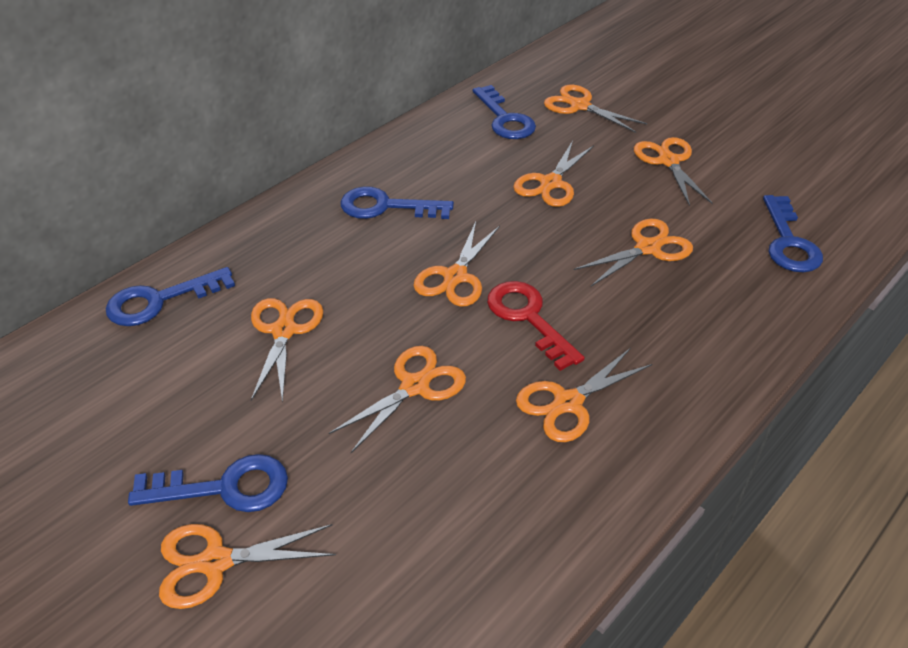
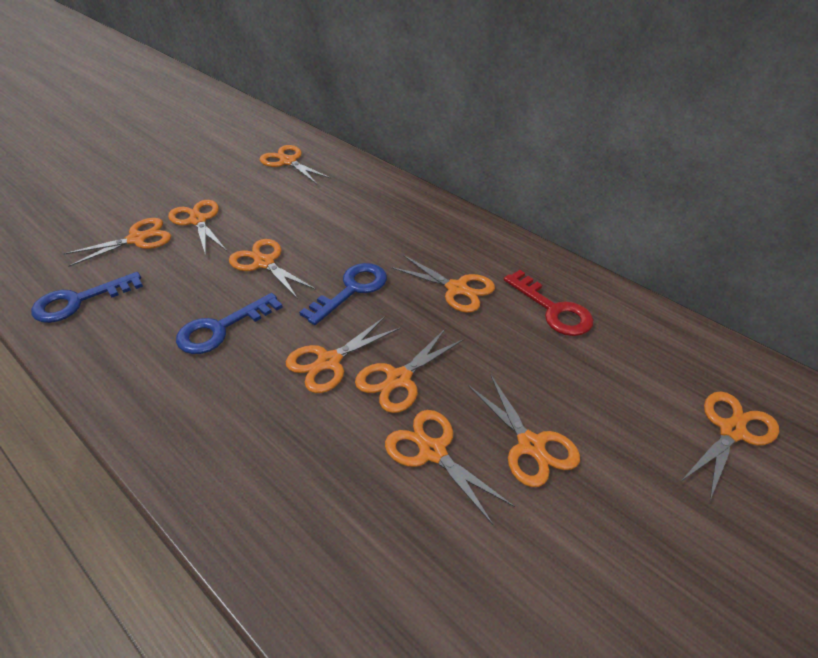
blue key: [106,267,235,326] [128,454,288,512] [341,186,454,219] [473,85,536,139] [763,195,823,272] = 5 -> [31,272,143,323] [176,293,283,354] [299,263,387,325] = 3
orange scissors: [159,524,336,609] [251,298,323,403] [329,346,466,453] [414,222,500,307] [513,141,594,207] [516,348,652,442] [544,85,647,133] [574,219,693,286] [634,137,713,206] = 9 -> [63,218,171,267] [168,200,227,255] [229,239,316,299] [260,145,331,184] [286,316,401,393] [355,328,465,413] [385,410,515,526] [391,255,495,313] [468,376,580,487] [681,392,779,500] = 10

